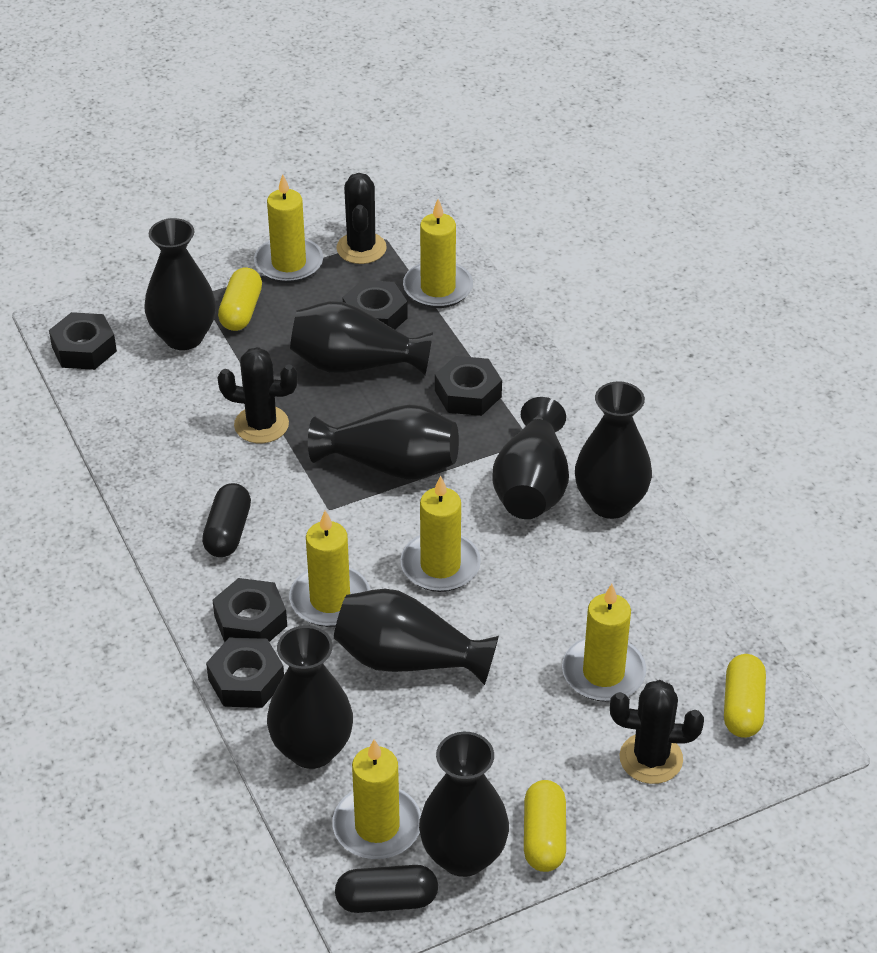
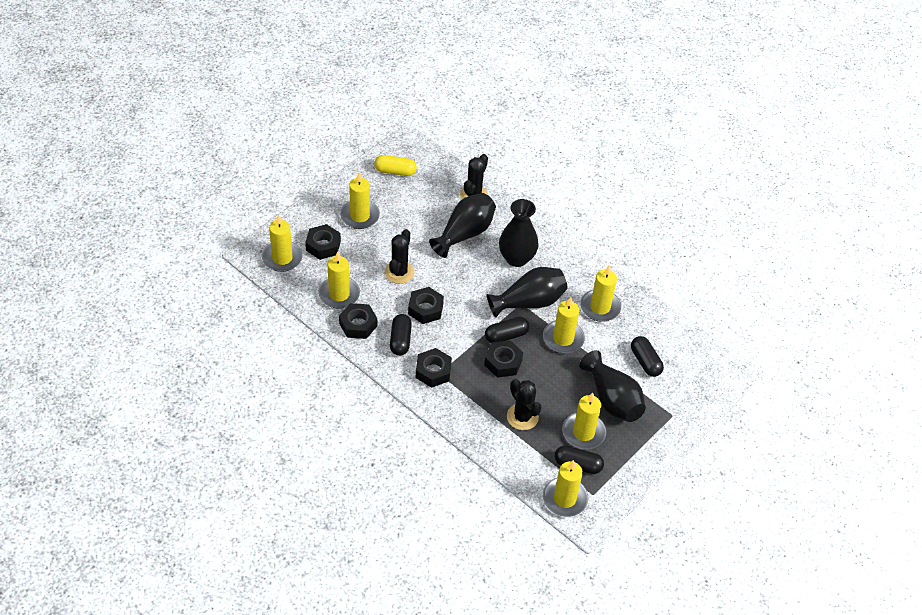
black capsule: [202,483,251,557] [335,865,438,913] = 2 -> [390,314,412,356] [485,317,529,343] [554,446,604,474] [631,336,664,377] = 4
black vase: [144,218,216,350] [267,626,353,769] [290,301,433,375] [308,404,459,480] [334,589,499,685] [419,732,509,877] [492,397,569,519] [575,381,652,519] = 8 -> [429,193,496,258] [487,267,568,318] [499,199,539,267] [579,350,646,422] = 4
yellow candle: [254,174,323,283] [289,510,370,627] [332,739,421,859] [400,476,481,592] [403,199,473,308] [562,584,646,702] = 6 -> [262,214,303,272] [319,251,360,309] [340,172,380,229] [543,297,585,353] [543,460,588,517] [562,393,606,449] [580,265,621,322] = 7
yellow capsule: [218,268,262,331] [524,780,566,872] [724,654,766,738] = 3 -> [374,155,417,176] = 1

